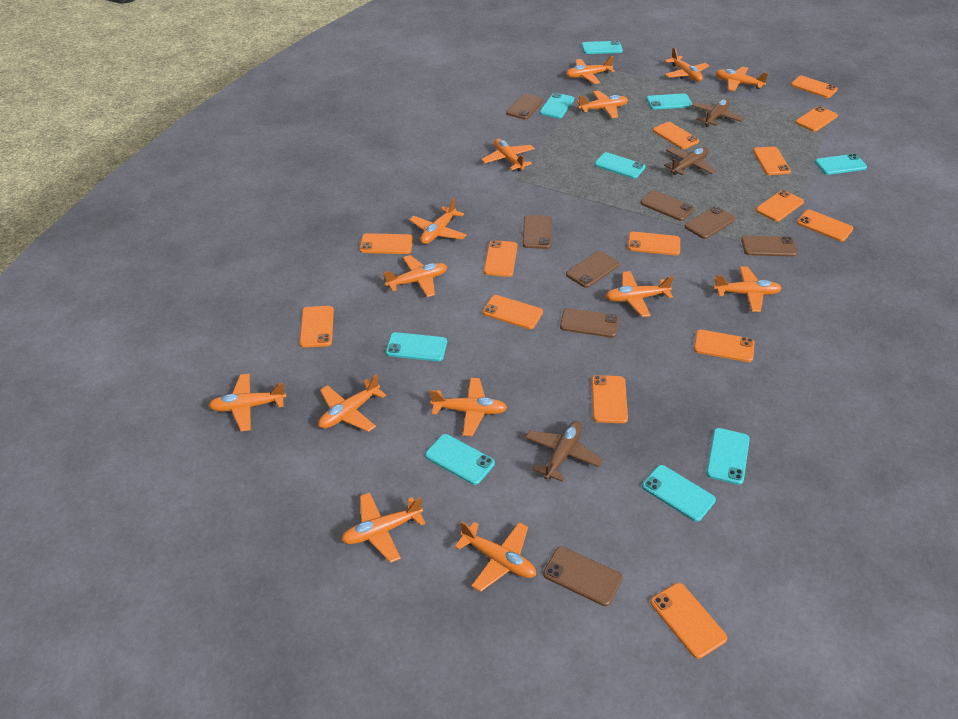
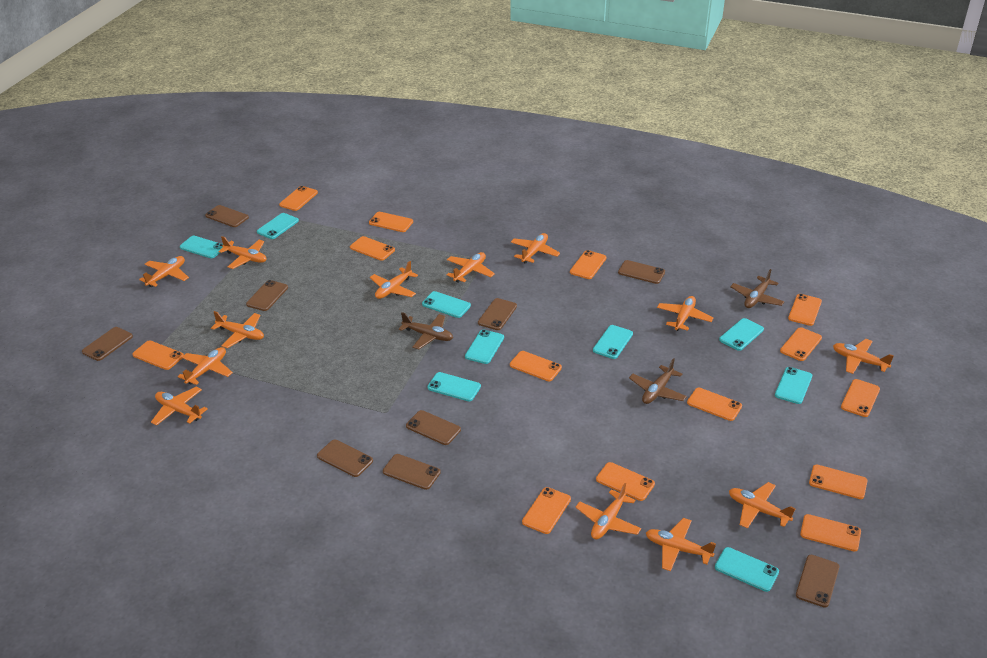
brown phone: [506,94,544,120] [523,215,552,249] [543,546,622,606] [560,308,619,338] [566,251,620,288] [641,190,694,221] [685,206,735,239] [741,235,797,257] = 8 -> [82,327,133,361] [205,205,249,227] [246,280,288,311] [317,440,373,477] [383,454,441,490] [406,410,461,445] [478,298,517,330] [618,260,665,284] [796,555,839,608] = 9
orange plane: [209,374,286,432] [318,374,386,432] [341,493,426,563] [383,255,447,297] [409,198,467,244] [430,378,507,436] [454,521,536,592] [481,139,535,171] [566,56,615,84] [577,90,628,118] [606,271,674,317] [665,47,709,82] [714,267,782,312] [716,67,768,91] = 14 -> [139,256,189,287] [151,387,208,426] [178,347,233,385] [211,311,264,348] [218,236,267,269] [370,261,418,299] [447,252,495,283] [511,233,560,264] [575,483,641,539] [646,518,716,571] [657,296,713,331] [729,482,795,529] [833,339,894,374] = 13

